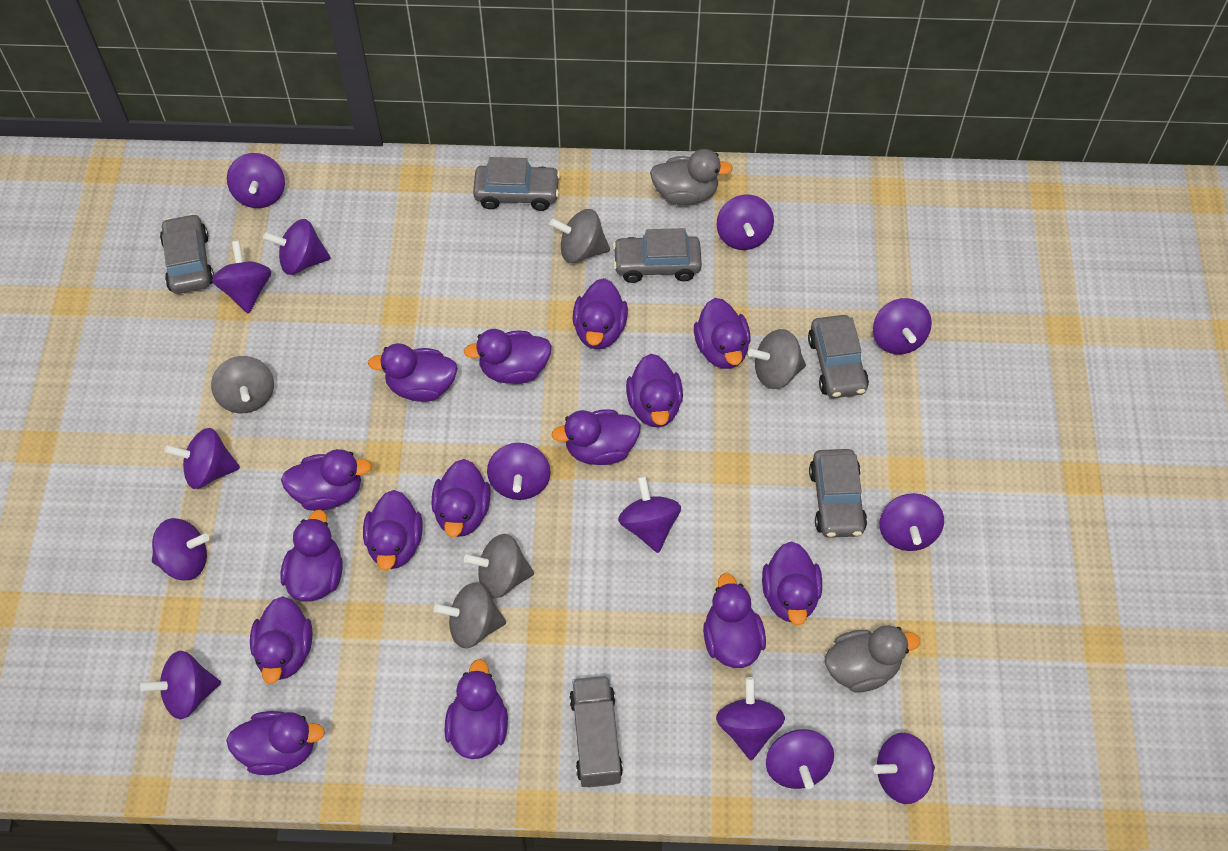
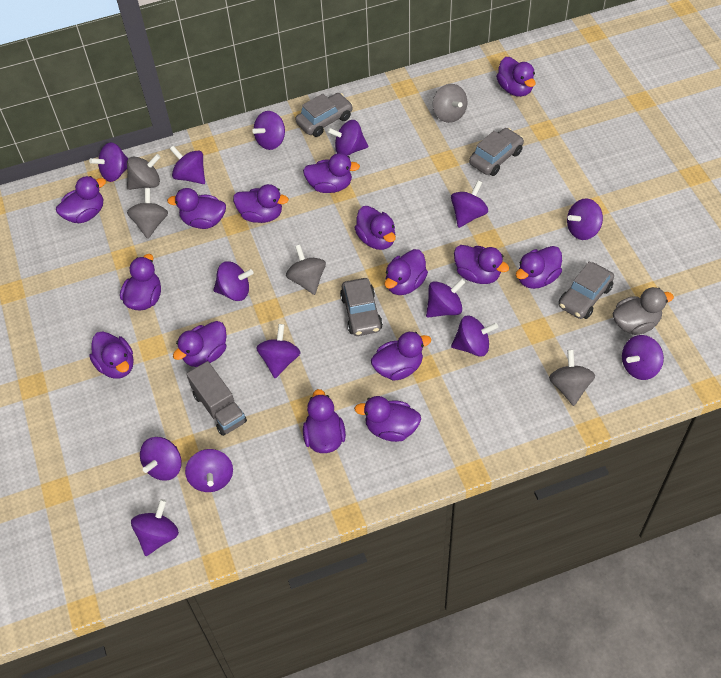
grey car: [160,213,214,294] [473,157,560,211] [613,228,702,283] [808,315,869,398] [809,449,867,538] = 5 -> [295,93,353,137] [340,278,383,336] [469,128,524,176] [559,262,614,319] = 4
grey duck: [650,149,733,205] [825,625,920,692] = 2 -> [613,287,674,335] = 1

